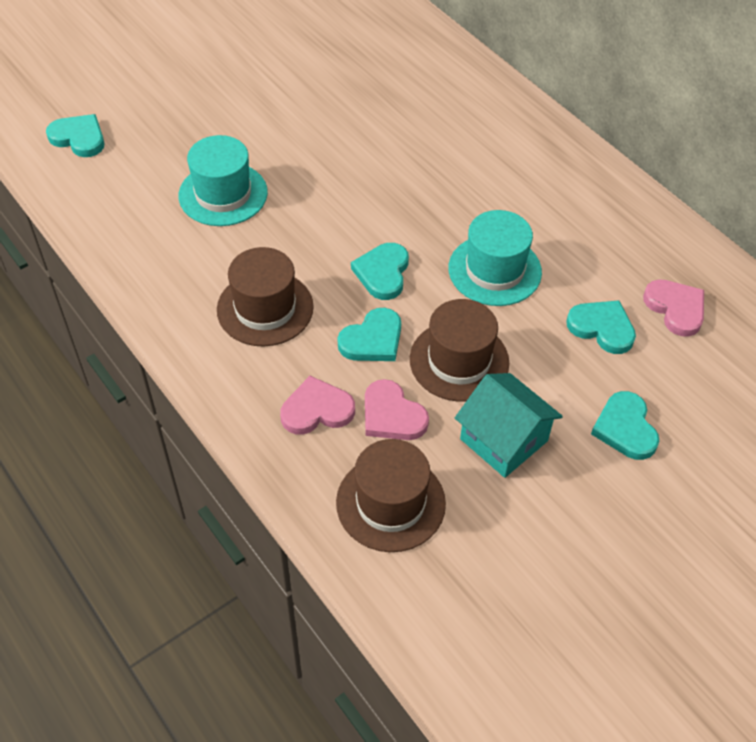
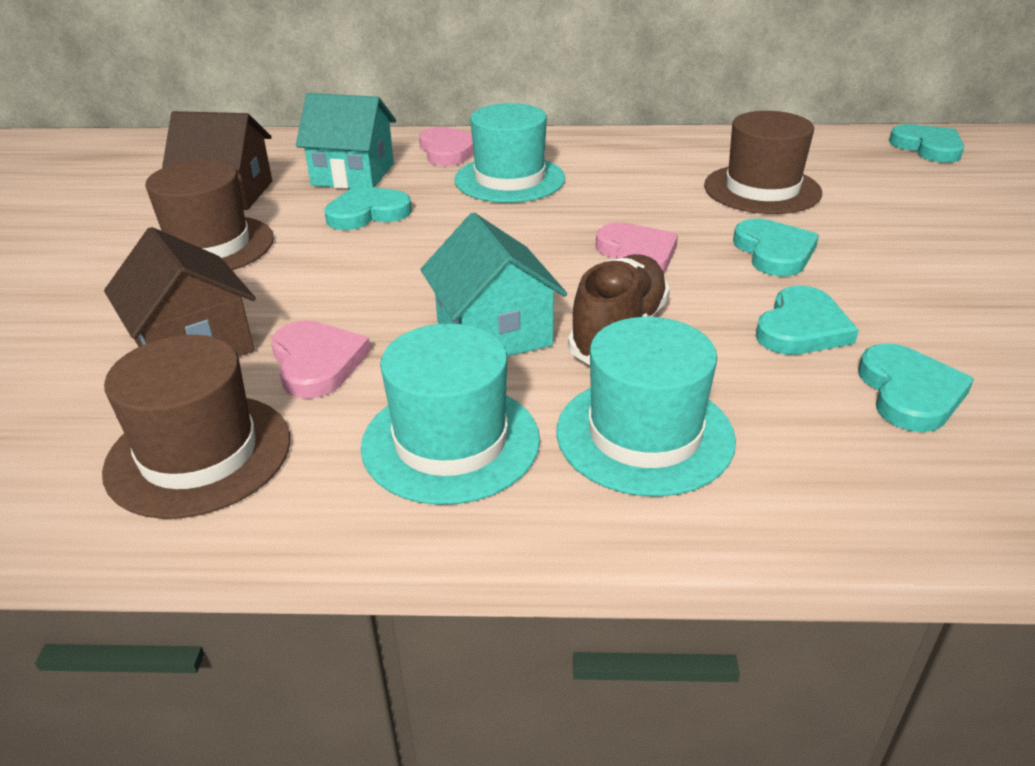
brown house: none = 0 -> [104,227,256,357] [162,111,272,210] = 2
brown shoe: none = 0 -> [568,254,670,365] = 1
turquoise hat: [179,135,268,226] [448,210,542,306] = 2 -> [361,323,540,505] [454,103,565,203] [556,317,736,497] = 3
turquoise house: [455,373,563,478] = 1 -> [296,93,396,189] [420,213,567,357] = 2

